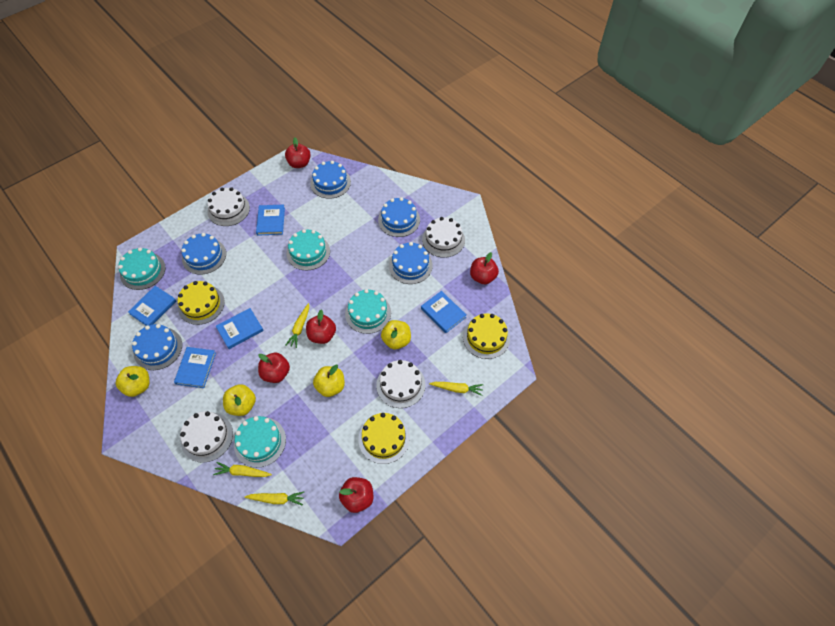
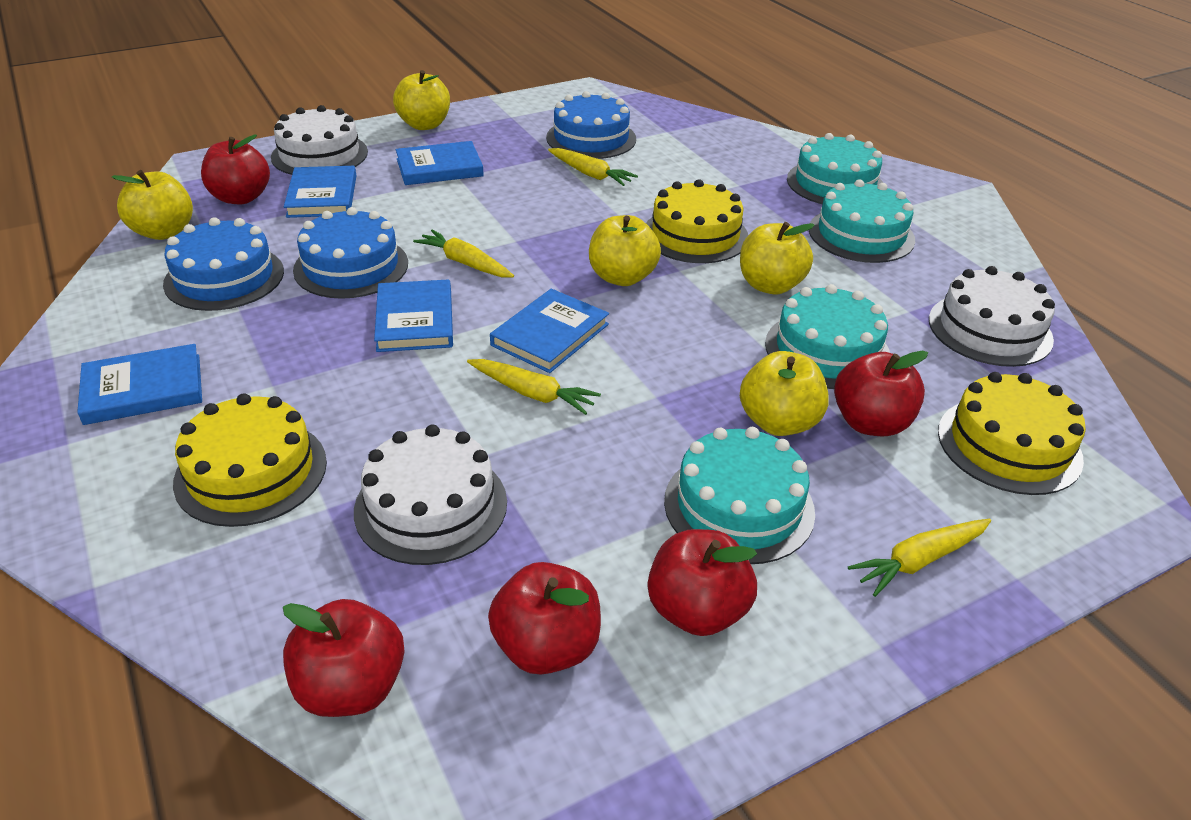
blue cake: [132,324,182,370] [181,233,226,275] [310,161,351,199] [378,197,420,237] [389,242,433,284] = 5 -> [163,217,284,311] [293,207,408,299] [546,91,636,159] = 3
white cake: [180,411,233,463] [208,187,250,226] [376,360,425,408] [422,217,465,258] = 4 -> [271,105,368,175] [354,424,507,565] [929,266,1055,367] = 3
yellow apple: [116,366,149,397] [223,384,256,416] [313,365,345,397] [381,320,411,349] = 4 -> [112,170,193,240] [393,70,450,130] [589,215,661,286] [740,222,815,295] [740,351,829,436] = 5

